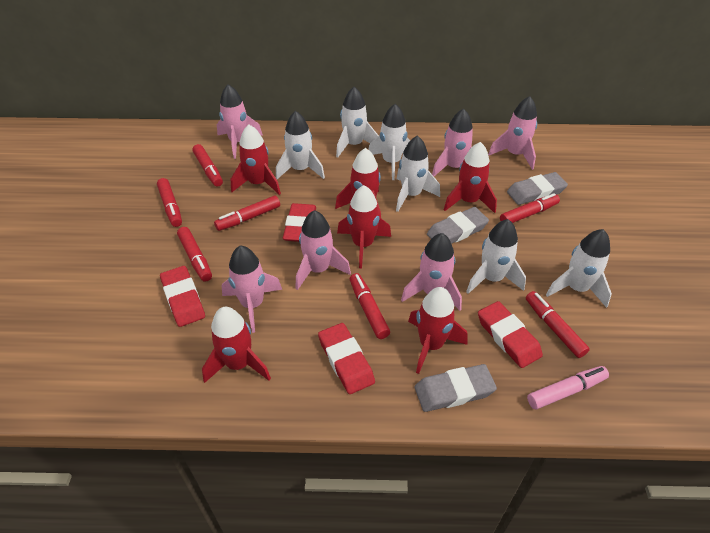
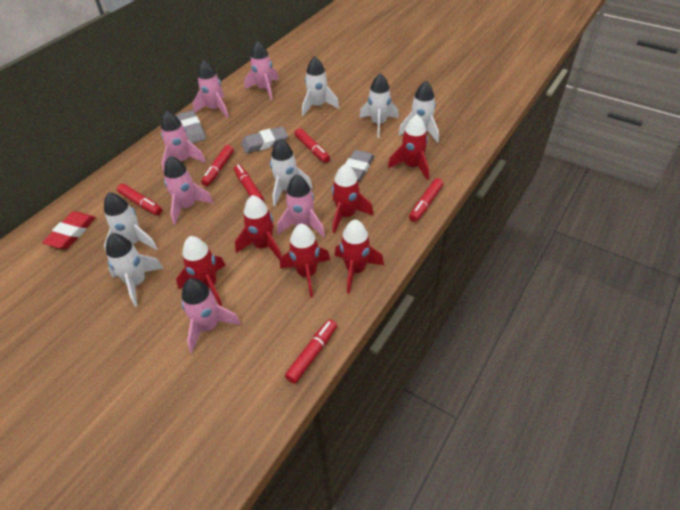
pink marker: [527,366,609,409] = 1 -> none = 0
red eraser: [160,266,205,327] [283,203,316,242] [318,323,375,394] [478,301,543,368] = 4 -> [42,212,96,249] = 1
red marker: [157,178,182,227] [177,227,212,282] [192,144,223,187] [214,196,280,231] [350,273,390,339] [500,193,560,223] [526,291,590,358] = 7 -> [117,184,162,215] [201,145,234,186] [234,164,264,201] [285,319,337,384] [295,128,330,163] [409,178,443,222] = 6

